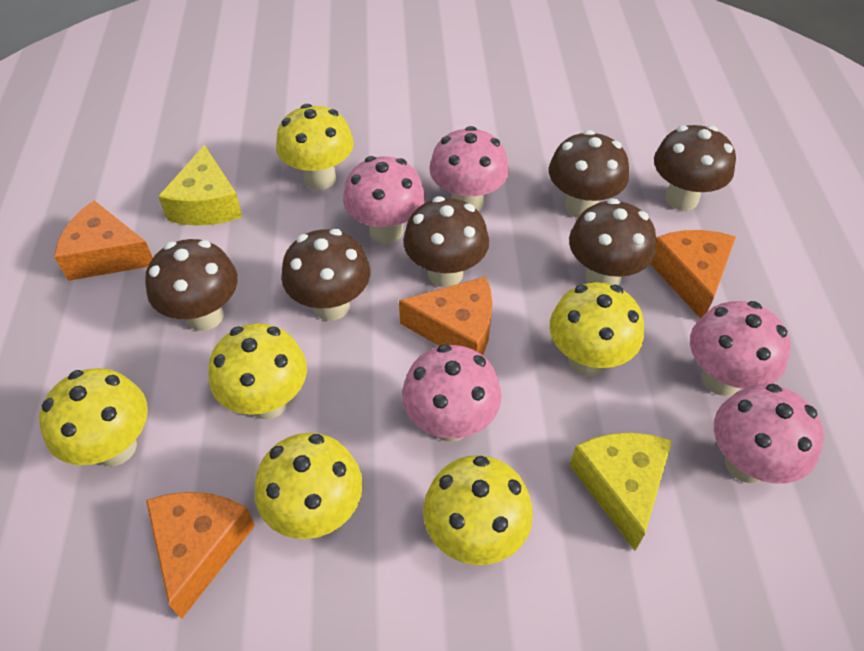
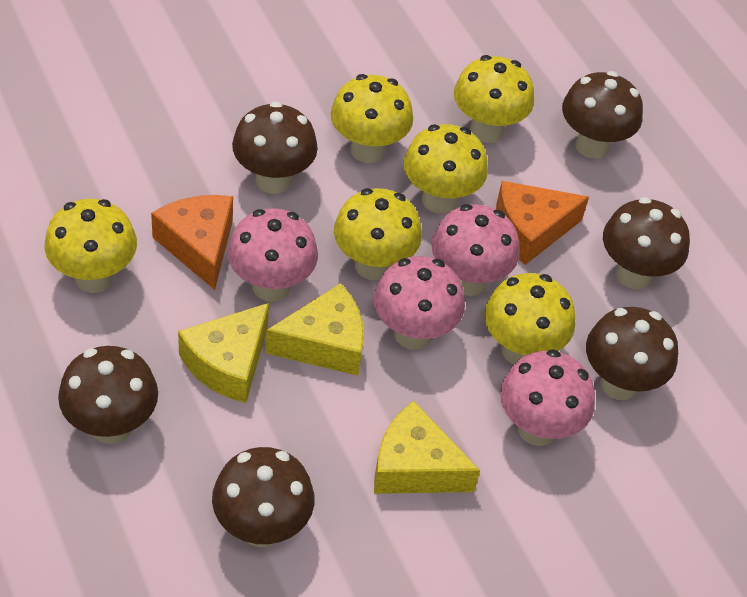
orange cheese: [54,201,153,281] [146,492,255,619] [399,276,492,355] [651,230,736,319] = 4 -> [151,195,233,290] [496,181,589,265] = 2
pink mushroom: [343,156,425,244] [402,344,502,442] [429,126,509,212] [690,301,790,396] [714,384,824,484] = 5 -> [228,208,318,302] [374,256,465,350] [431,204,519,296] [500,349,595,446] = 4
yellow cheese: [158,145,242,226] [570,433,672,551] = 2 -> [178,303,269,403] [266,283,364,376] [374,401,480,494] = 3

